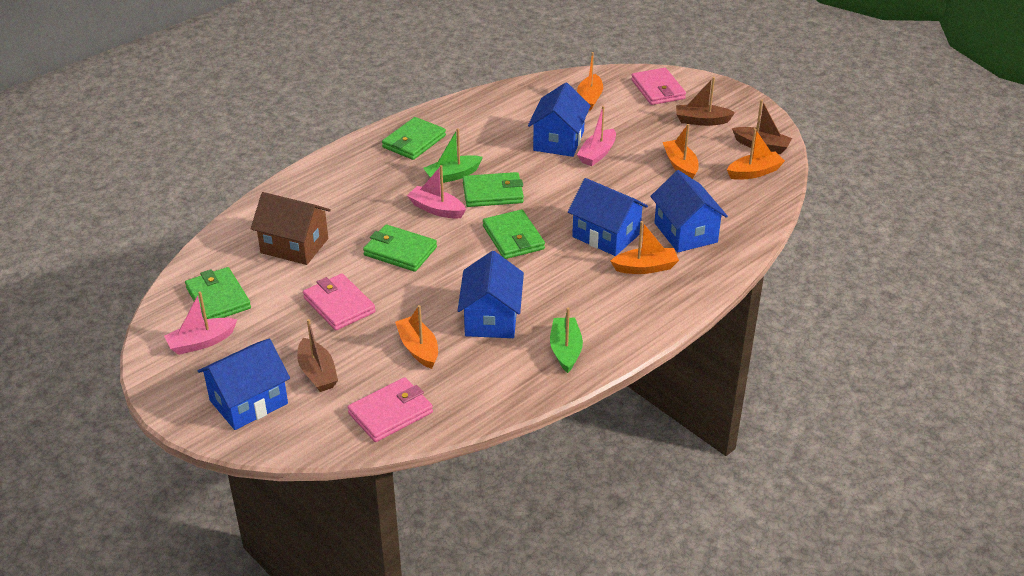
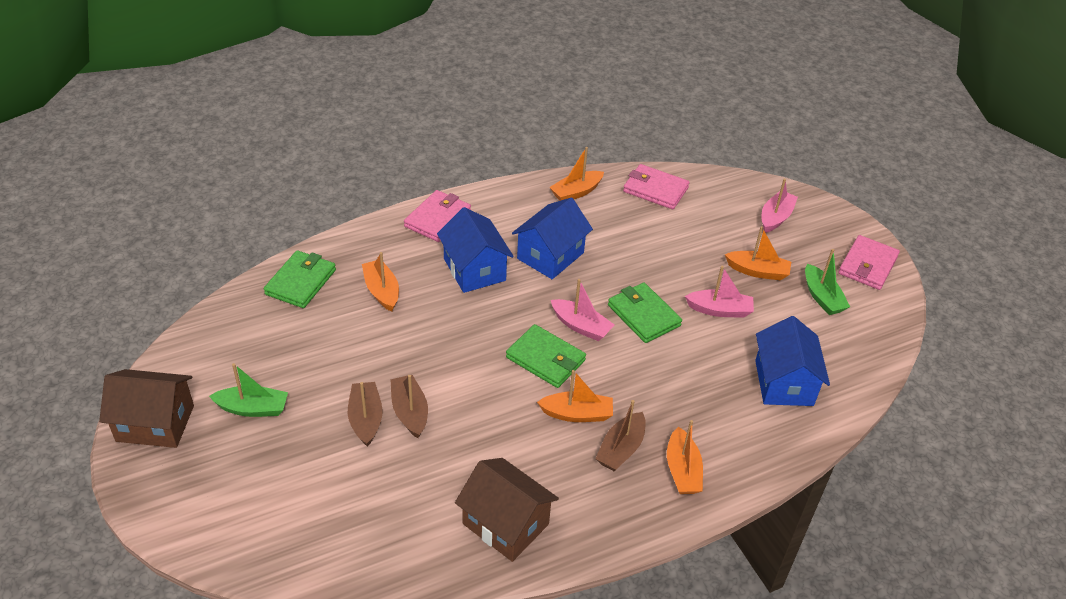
blue house: [198,339,290,430] [457,251,524,338] [528,82,591,157] [568,178,648,256] [650,170,728,252] = 5 -> [437,207,514,293] [512,197,593,279] [755,316,830,406] = 3
brown house: [251,192,331,265] = 1 -> [99,369,194,448] [455,458,559,562] = 2
green wallet: [185,267,251,319] [363,224,437,272] [382,117,446,160] [463,172,524,207] [483,209,545,259] = 5 -> [264,250,336,308] [506,324,586,388] [608,282,682,343] = 3

